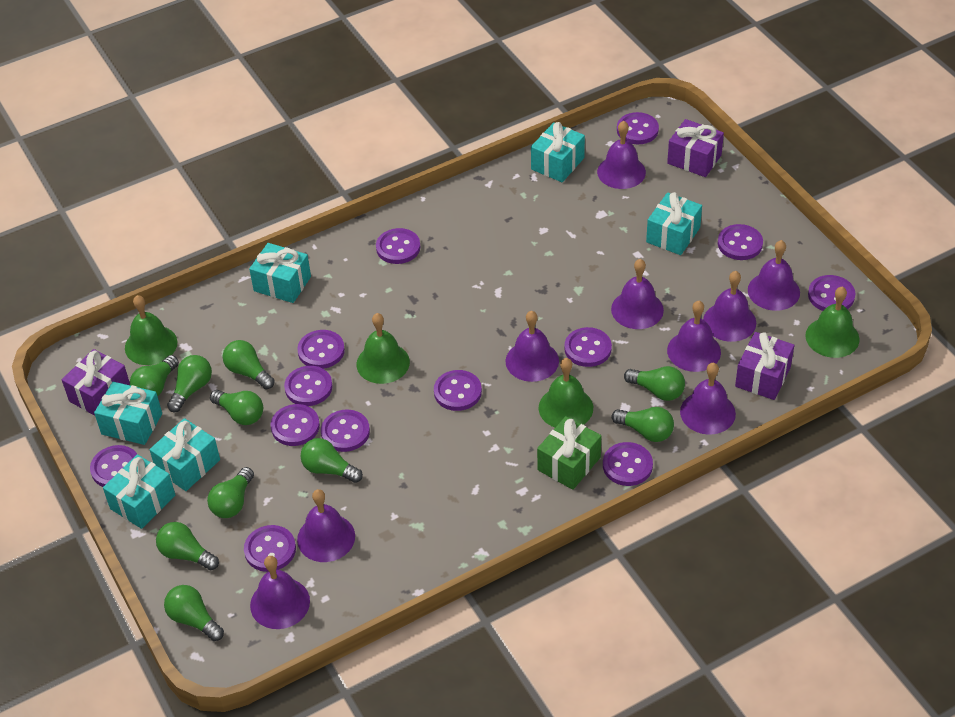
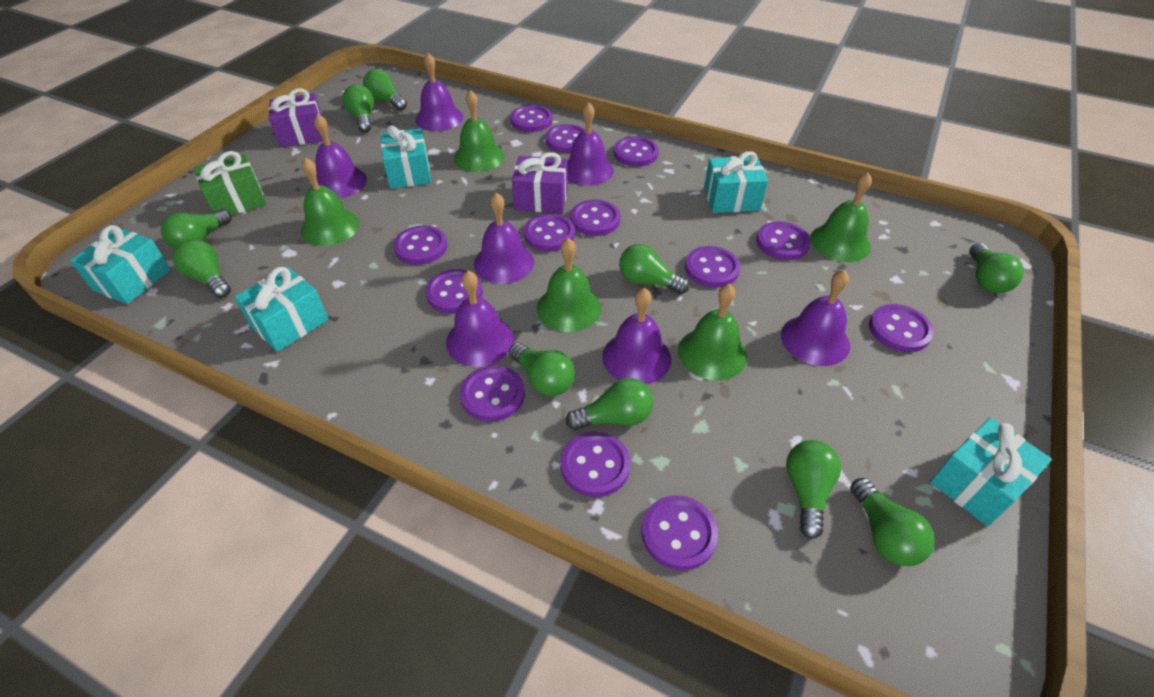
green bell: [125,295,177,365] [357,313,410,384] [539,358,593,427] [805,287,860,358] = 4 -> [301,157,360,246] [454,90,505,172] [537,238,601,332] [678,284,747,381] [810,173,872,262] = 5
purple bell: [250,556,310,629] [297,489,355,562] [506,311,559,382] [597,121,646,189] [611,259,664,329] [667,301,721,372] [680,363,736,435] [703,271,756,342] [748,240,800,311] = 9 -> [314,114,367,198] [416,53,463,131] [446,271,514,367] [474,193,534,284] [567,102,614,186] [602,288,671,384] [781,270,850,366] = 7
purple gift: [62,349,130,416] [667,119,724,177] [735,332,794,400] = 3 -> [268,88,323,147] [512,152,568,213] = 2
turquoise gift: [94,382,162,445] [103,454,175,529] [149,418,220,491] [249,243,311,303] [531,122,585,182] [646,192,702,255] = 6 -> [70,225,171,304] [234,267,329,352] [381,125,431,189] [704,151,768,213] [930,417,1052,526] = 5

